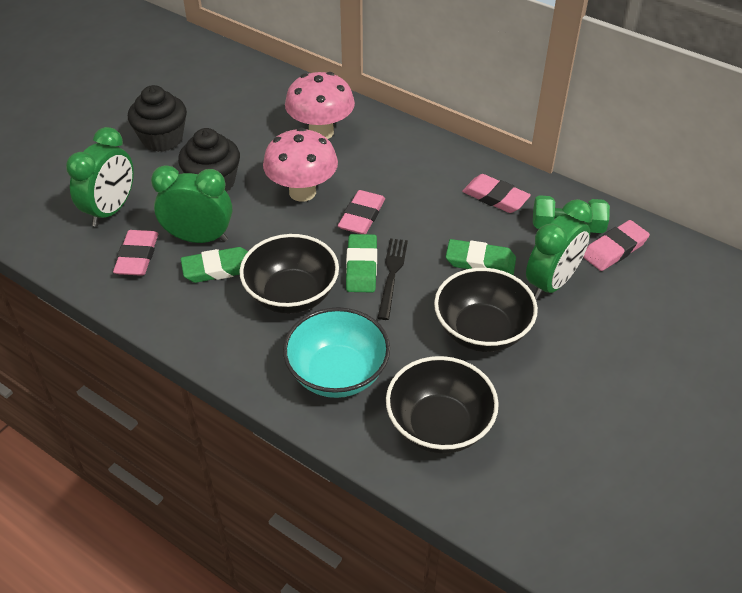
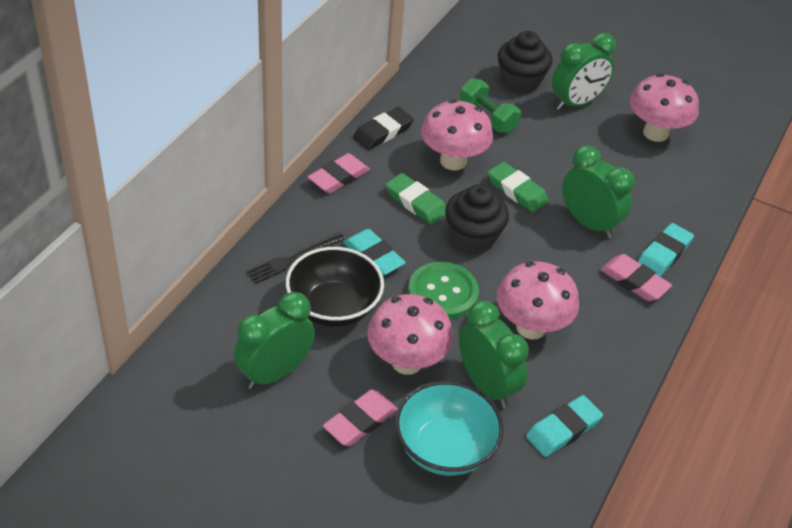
black bowl: [239,234,339,314] [386,356,499,454] [434,268,538,352] = 3 -> [286,247,384,327] = 1
black eraser: none = 0 -> [353,107,414,150] = 1
green button: none = 0 -> [408,262,479,320] = 1
green clock: [66,127,134,227] [151,165,232,243] [526,199,593,300] = 3 -> [234,292,315,389] [459,301,529,408] [552,33,616,110] [562,145,635,238] = 4
green eraser: [181,247,248,283] [346,234,377,292] [446,239,516,275] = 3 -> [385,173,446,224] [488,162,549,212] = 2
pink eraser: [113,230,158,276] [338,190,385,234] [462,174,531,213] [583,220,650,271] = 4 -> [308,153,370,194] [323,389,398,446] [600,254,672,301] = 3
pink mushroom: [263,128,338,202] [285,72,355,139] = 2 -> [367,294,453,375] [421,99,493,170] [497,261,579,339] [630,73,699,142] = 4
turquoise eraser: none = 0 -> [343,229,406,276] [526,395,603,457] [637,223,694,276] = 3

